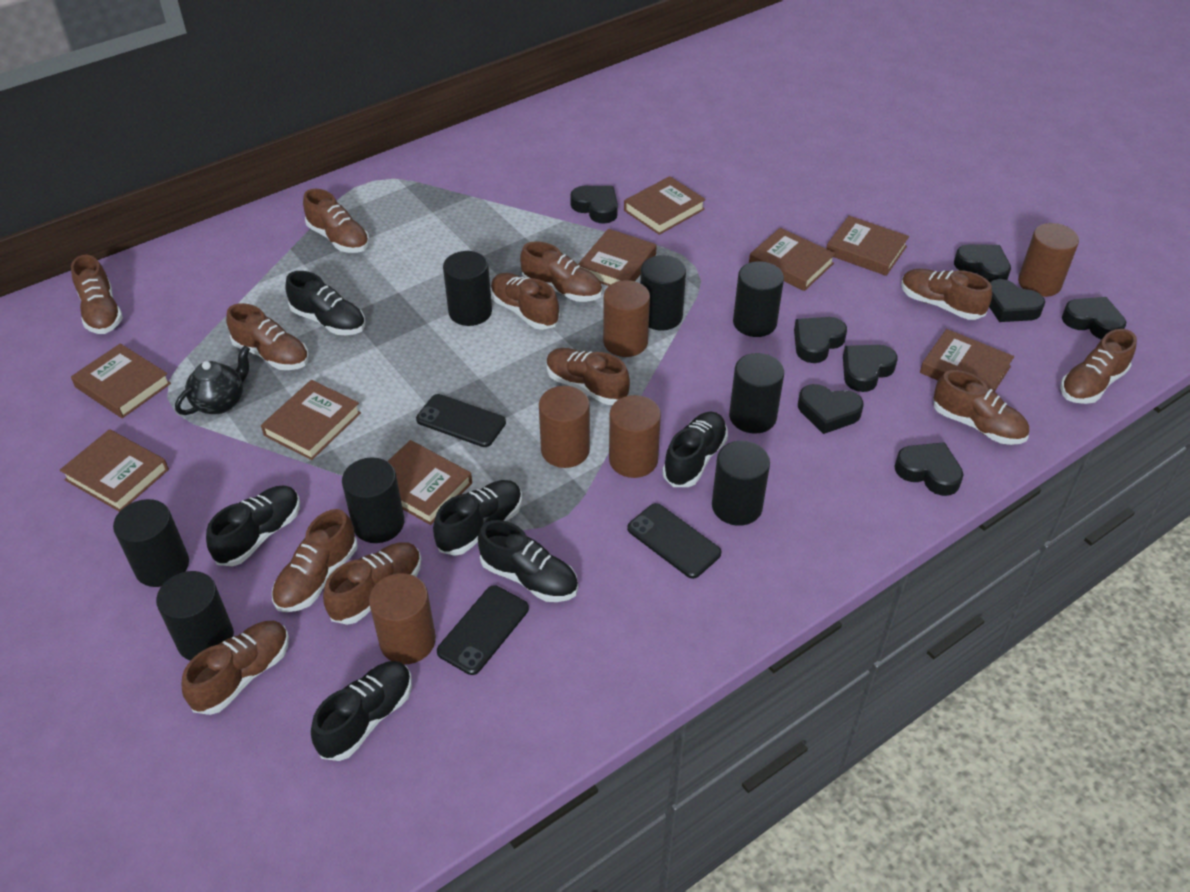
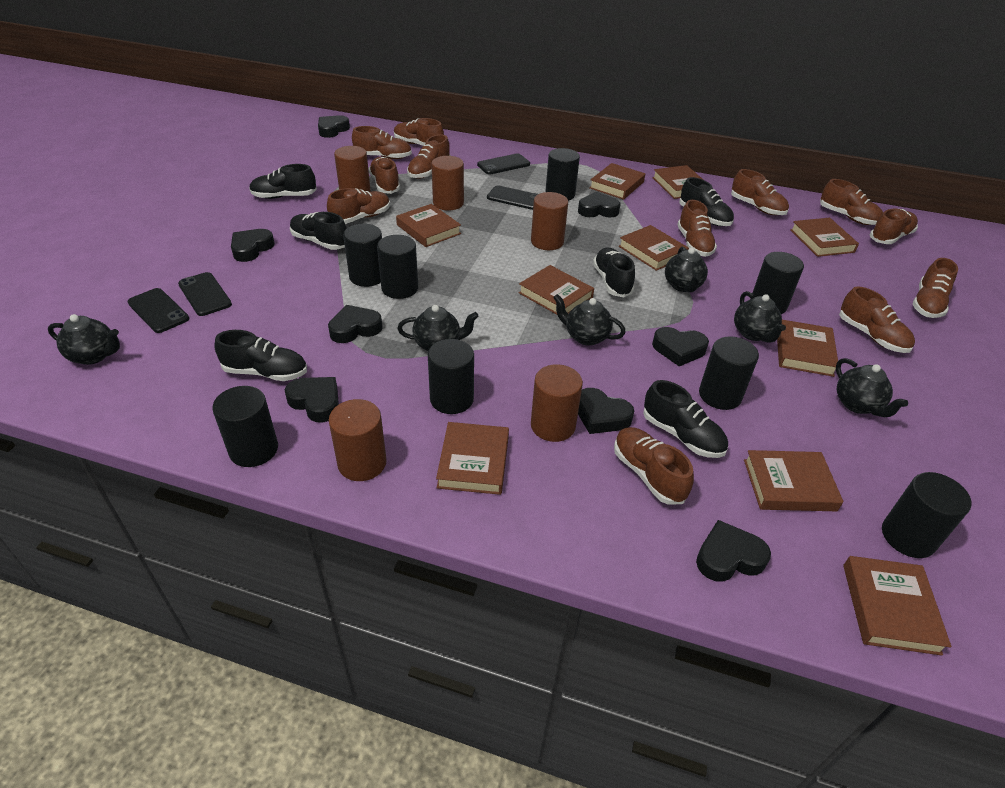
black phone: [416,394,506,447] [437,585,529,675] [627,503,721,579] = 3 -> [127,288,189,333] [178,272,232,316] [477,153,530,174] [487,185,538,210] = 4
black teapot: [175,346,250,415] = 1 -> [48,314,120,365] [397,305,479,351] [553,294,626,346] [665,247,708,292] [734,291,786,343] [836,358,908,417] = 6
brown book: [60,429,169,512] [71,343,171,418] [261,380,361,460] [387,440,472,525] [578,229,657,286] [624,176,706,235] [749,228,836,291] [826,216,909,276] [920,329,1014,392] = 9 -> [396,204,461,247] [436,422,509,495] [519,265,594,315] [589,163,645,200] [619,225,689,271] [652,165,703,199] [744,450,844,511] [777,320,838,377] [790,218,859,257] [843,556,952,655] = 10

